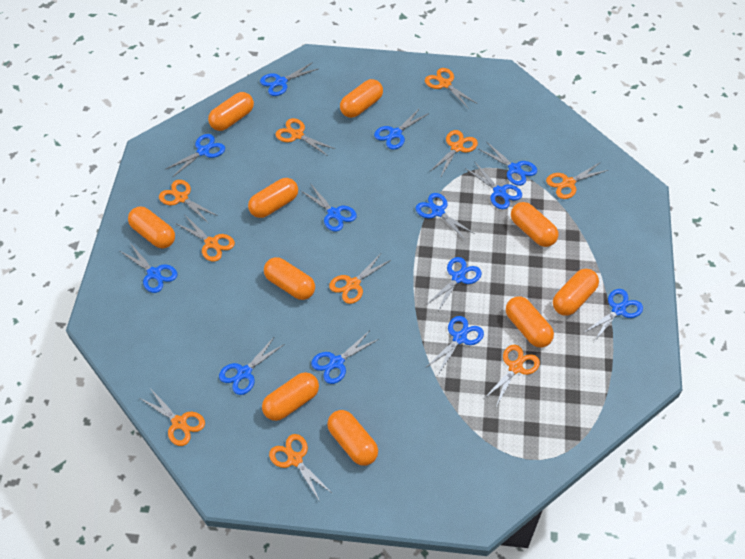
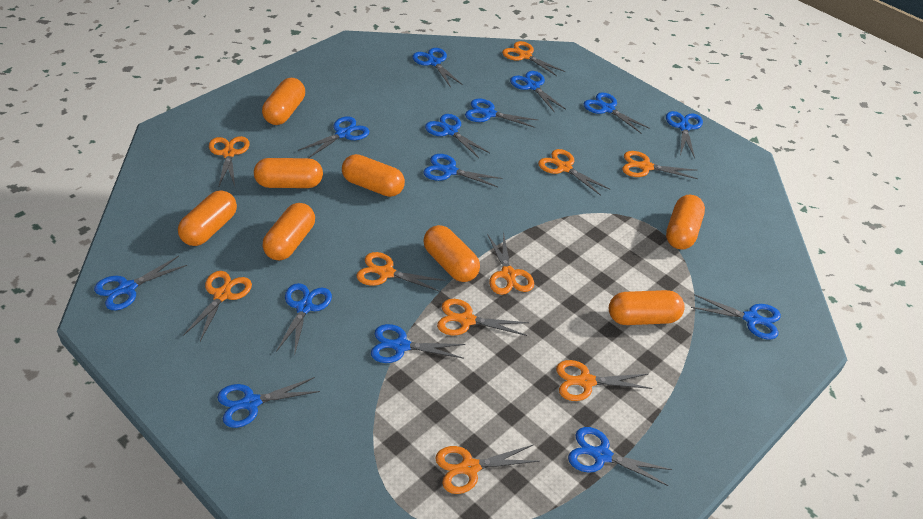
blue scissors: [120,243,177,293] [166,134,225,177] [219,336,285,395] [260,62,318,96] [300,183,357,232] [311,331,379,384] [374,108,429,150] [416,193,475,241] [426,257,482,313] [427,316,484,375] [465,163,522,209] [479,142,537,186] [583,289,643,342] = 13 -> [94,256,187,310] [217,377,320,428] [276,283,332,356] [298,116,369,158] [371,324,465,363] [412,48,463,88] [423,154,502,187] [425,114,490,158] [465,99,538,128] [510,71,566,113] [568,427,672,486] [584,92,650,133] [666,111,703,158] [691,294,781,339] = 14
orange capsule: [128,207,175,248] [208,92,254,131] [248,178,298,218] [262,372,319,421] [264,257,315,300] [327,410,378,466] [340,79,383,118] [506,296,554,347] [511,202,558,247] [553,269,599,316] = 10 -> [178,191,237,246] [254,158,323,188] [262,78,305,125] [262,203,315,260] [342,154,405,197] [423,225,480,282] [609,290,685,325] [666,195,705,250] = 8

